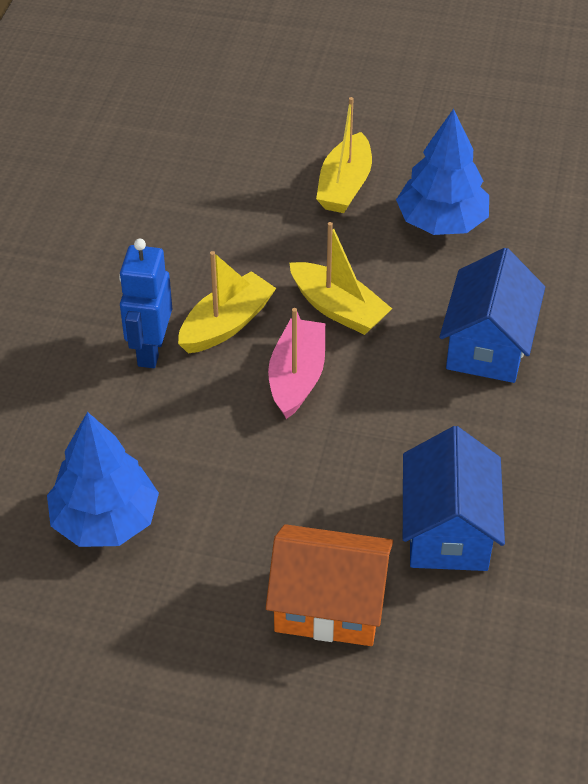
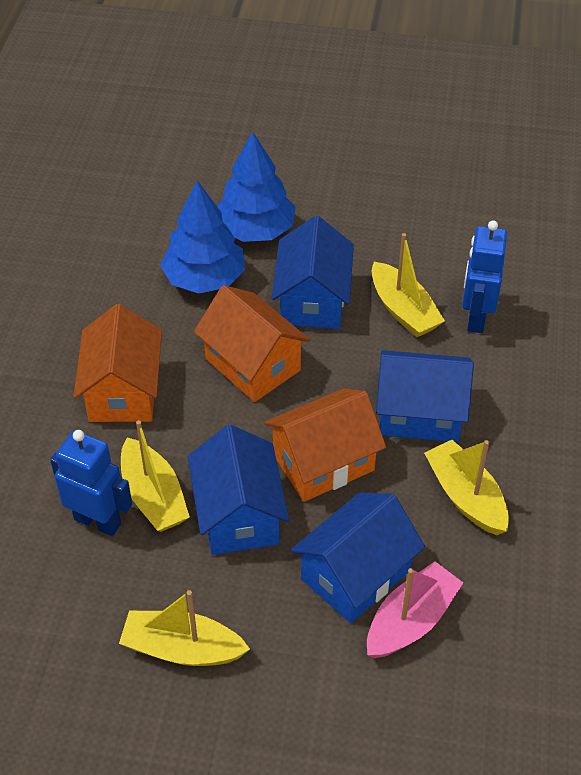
blue house: [403,426,505,571] [439,248,545,383] = 2 -> [188,424,289,555] [272,216,354,329] [291,492,425,623] [376,350,474,442] = 4
blue robot: [119,239,172,368] = 1 -> [50,430,132,536] [462,220,507,333] = 2
orange house: [266,524,393,646] = 1 -> [73,304,162,422] [194,285,310,402] [264,388,386,502] = 3
yellow boat: [178,251,276,353] [289,222,392,335] [316,97,372,213] = 3 -> [119,590,250,666] [121,420,190,532] [372,233,445,337] [424,440,509,535] = 4

